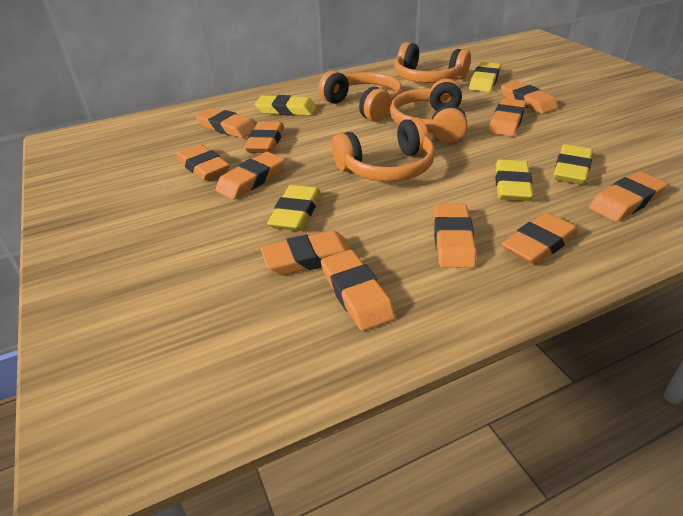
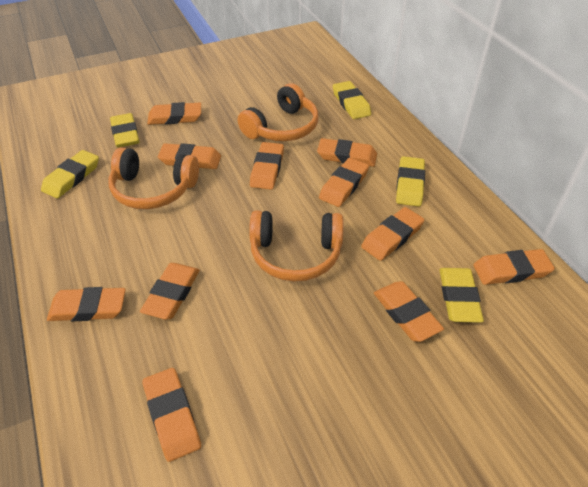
orange headphones: [318,71,403,122] [332,117,435,182] [390,79,467,143] [395,42,471,83] = 4 -> [109,147,199,209] [238,83,319,141] [249,210,344,282] = 3

